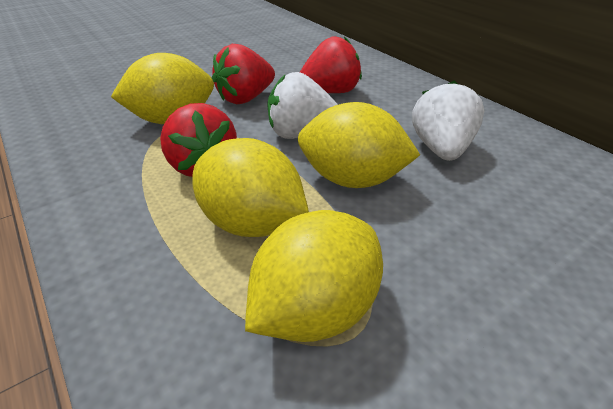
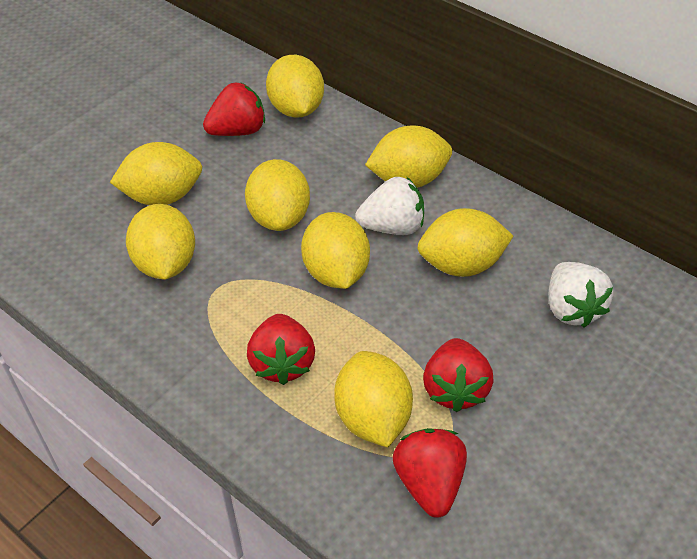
red strawberry: [160,103,237,177] [212,44,275,104] [300,36,362,93] = 3 -> [203,82,265,136] [247,314,315,385] [393,428,467,518] [423,338,494,412] = 4
yellow lemon: [111,53,214,124] [192,138,309,237] [245,210,383,342] [298,102,420,188] = 4 -> [110,142,202,205] [126,204,195,280] [245,159,310,231] [266,55,324,118] [301,212,370,289] [334,351,413,447] [365,125,452,188] [417,208,513,277] = 8

